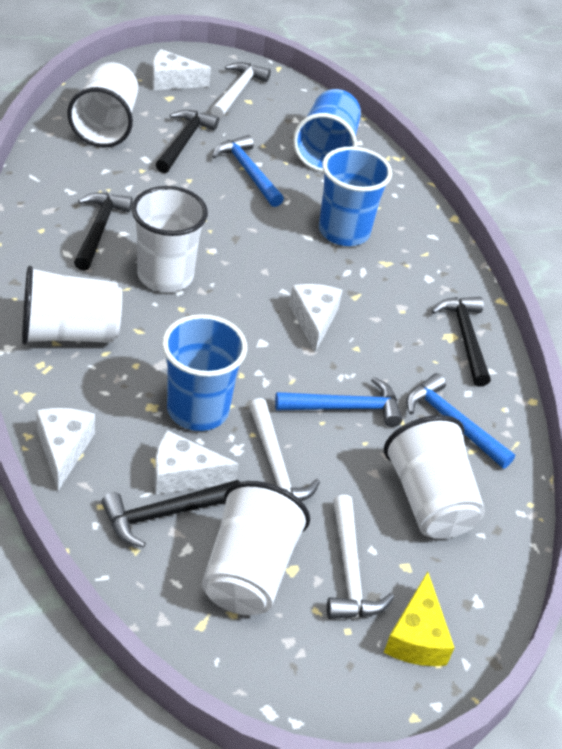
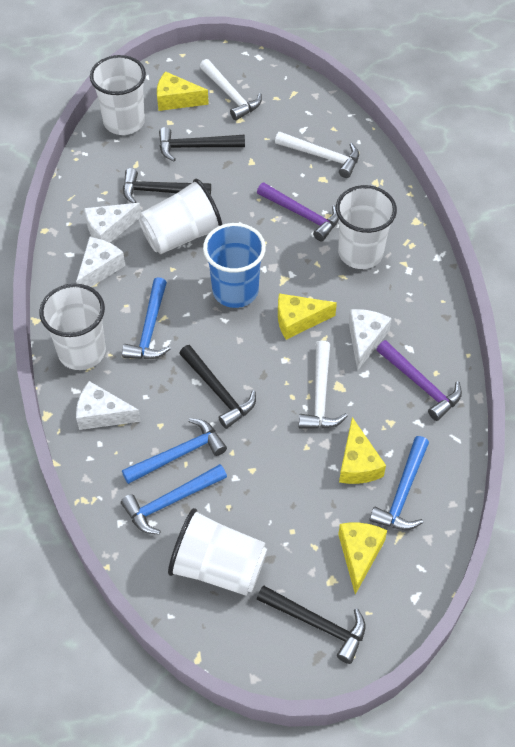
blue cup: [162,314,247,431] [293,89,361,172] [319,147,392,246] = 3 -> [203,223,266,308] = 1
blue hammer: [212,135,284,207] [275,377,402,427] [406,373,515,469] = 3 -> [121,464,227,534] [122,277,171,359] [122,418,227,484] [369,436,429,530] = 4
purple hammer: none = 0 -> [257,182,339,241] [376,340,462,421] = 2
yellow cheese: [384,572,454,666] = 1 -> [157,71,209,111] [278,293,337,340] [338,523,387,595] [339,417,386,484] = 4

